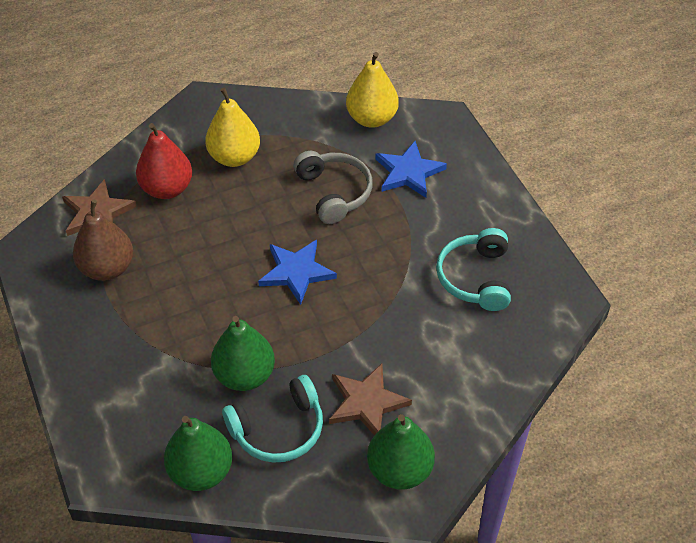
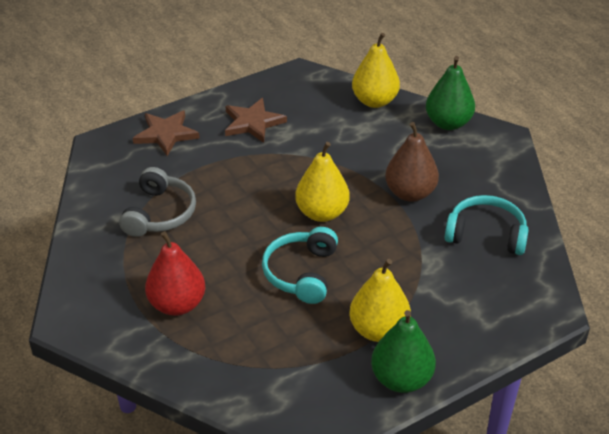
blue star: [258,240,337,305] [375,141,447,198] = 2 -> none = 0
green pear: [164,416,232,491] [211,316,275,391] [367,414,435,490] = 3 -> [371,310,436,393] [426,56,475,130] = 2
yellow pear: [205,88,260,167] [346,52,399,128] = 2 -> [295,142,350,222] [349,259,411,342] [352,33,400,108] = 3

